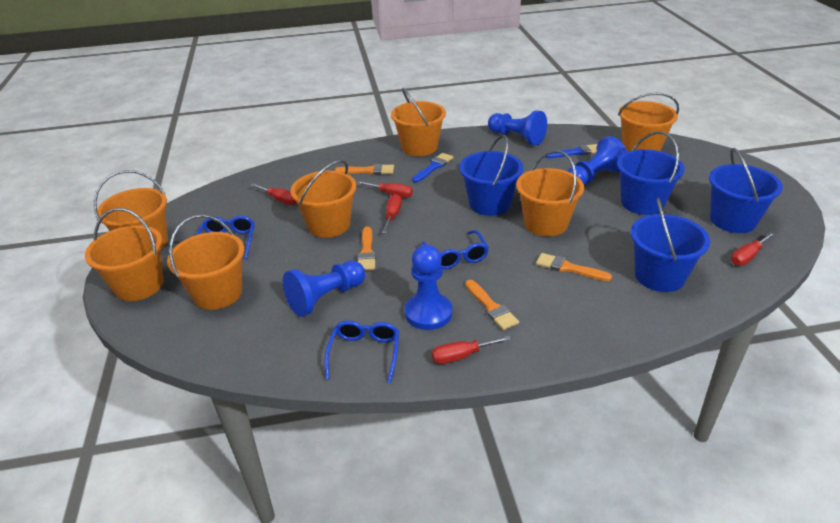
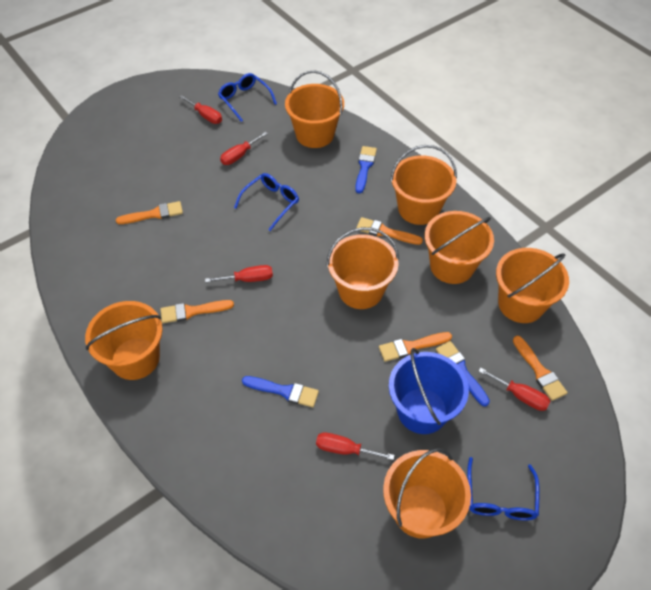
blue brush: [412,153,454,183] [545,144,597,158] = 2 -> [242,376,319,407] [355,146,377,193] [436,341,490,406] = 3
blue bucket: [459,135,523,216] [617,131,685,215] [631,198,710,292] [709,148,783,233] = 4 -> [389,348,469,434] = 1
blue pawn: [283,261,365,317] [405,245,452,330] [488,110,547,146] [568,136,628,185] = 4 -> none = 0
orange brush: [335,164,394,175] [357,226,376,270] [465,280,519,330] [536,253,612,281] = 4 -> [116,201,183,224] [160,300,234,323] [356,217,423,245] [379,332,452,362] [513,336,568,401] = 5

